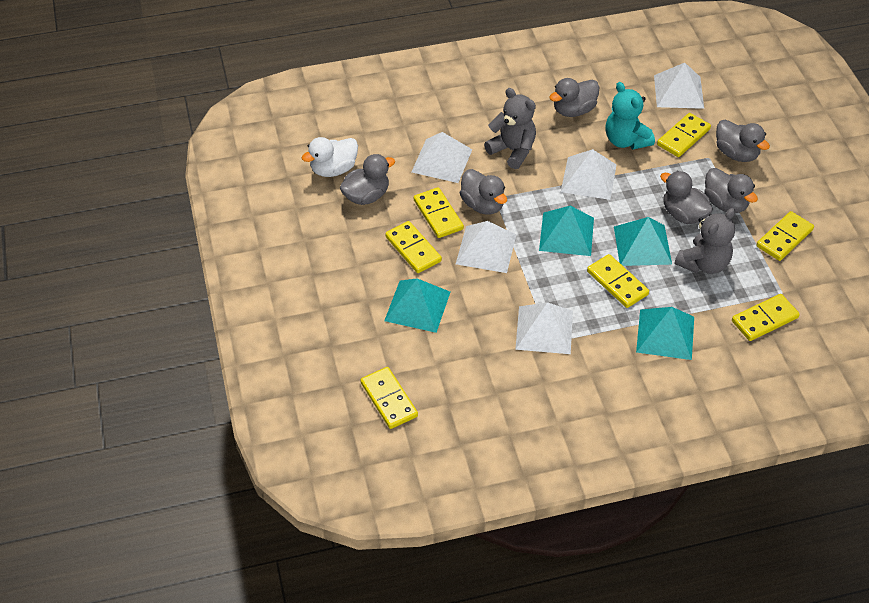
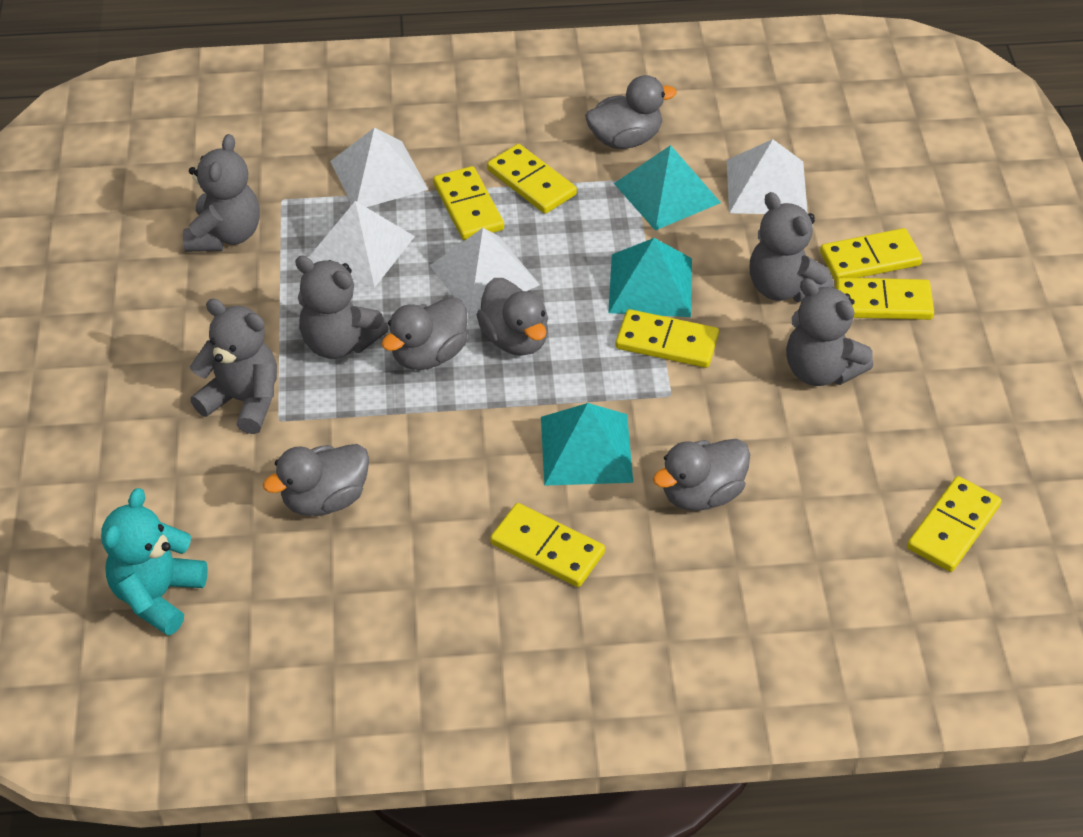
grey duck: [340,154,395,205] [460,169,507,214] [549,78,599,117] [660,171,713,224] [704,168,758,213] [716,120,770,162] = 6 -> [263,444,369,516] [382,297,468,370] [476,278,548,356] [585,75,677,149] [653,439,750,511] = 5
grey teddy bear: [484,88,536,169] [675,208,735,274] = 2 -> [183,134,260,252] [190,299,277,434] [295,256,389,359] [750,192,833,302] [786,278,873,386] = 5
turquoise pyramid: [384,278,450,333] [539,206,594,256] [614,217,672,266] [636,307,694,360] = 4 -> [541,403,633,486] [608,238,692,317] [614,145,721,231] = 3
white duck: [301,137,358,177] = 1 -> none = 0
white pyramid: [412,132,473,183] [456,221,516,273] [515,302,573,354] [561,149,617,200] [654,63,704,109] = 5 -> [308,201,415,288] [330,127,428,207] [430,228,540,316] [727,139,808,214] = 4

